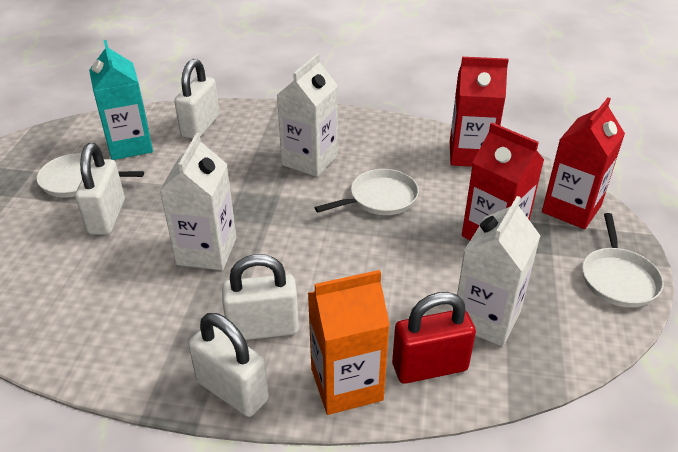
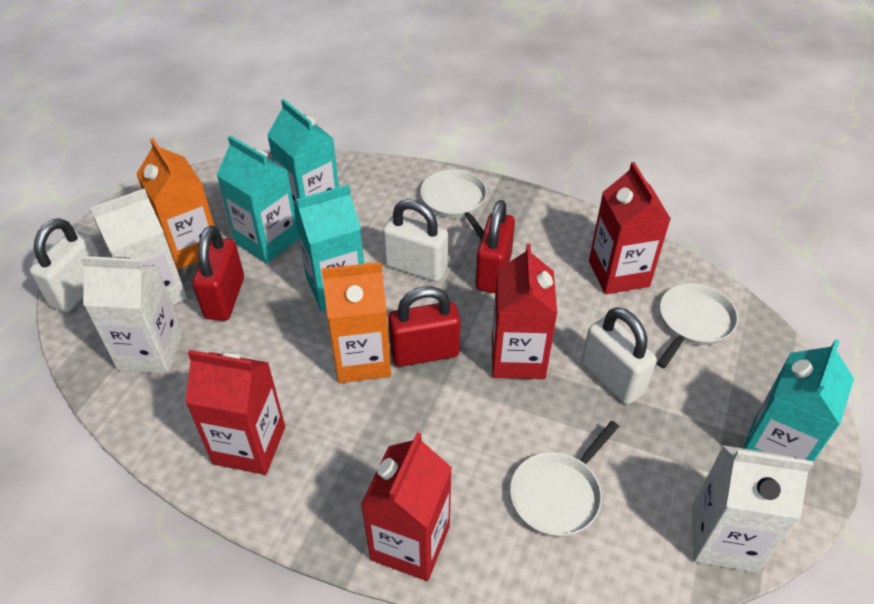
orange carton: [308,270,390,415] = 1 -> [136,138,215,270] [322,262,391,383] = 2
red carton: [450,57,509,167] [462,122,544,240] [542,97,625,229] = 3 -> [185,350,285,475] [361,432,452,581] [492,244,557,379] [589,162,671,294] = 4
red padlock: [392,292,476,384] = 1 -> [192,226,244,321] [388,286,461,367] [475,200,515,293] = 3
turquoise carton: [89,40,153,160] = 1 -> [217,135,299,264] [267,99,339,209] [294,184,364,311] [743,339,854,462] = 4
white padlock: [75,143,125,235] [174,59,220,139] [188,313,269,417] [222,254,299,340] = 4 -> [30,218,100,312] [383,199,448,282] [582,307,657,404] = 3

